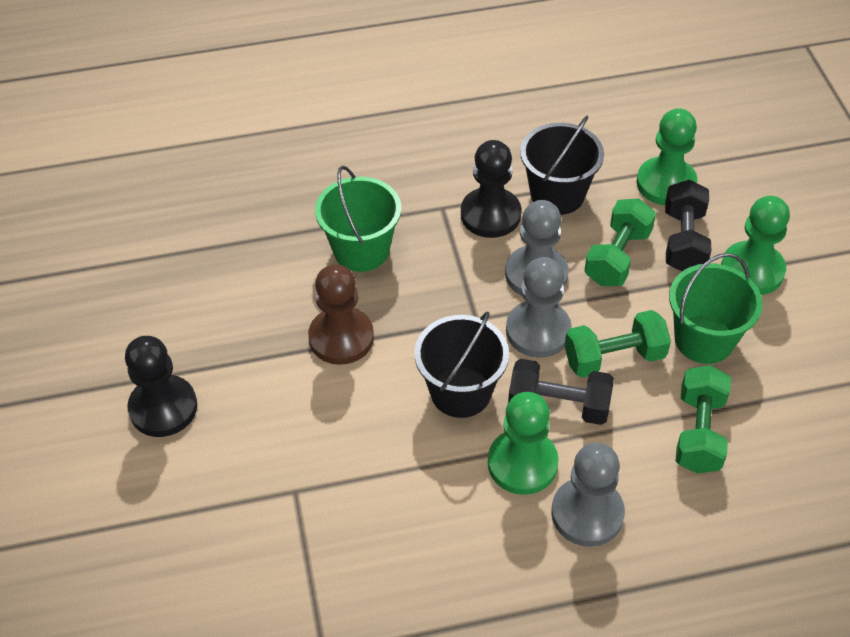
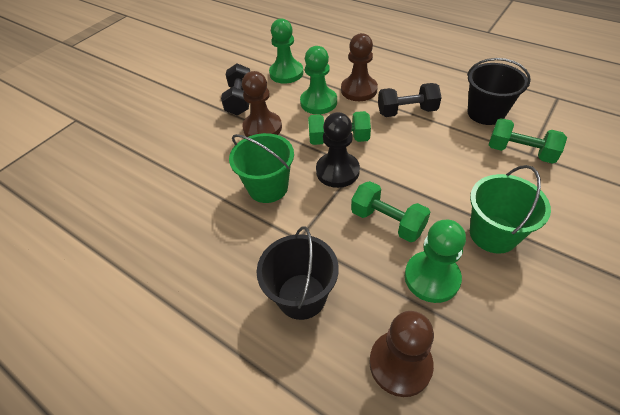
black pawn: [125,336,197,437] [461,140,521,238] = 2 -> [316,112,360,188] = 1
brown pawn: [308,264,374,365] = 1 -> [242,71,282,137] [341,33,378,101] [369,311,434,397] = 3
grey pawn: [505,200,569,296] [506,257,572,358] [551,443,625,547] = 3 -> none = 0

